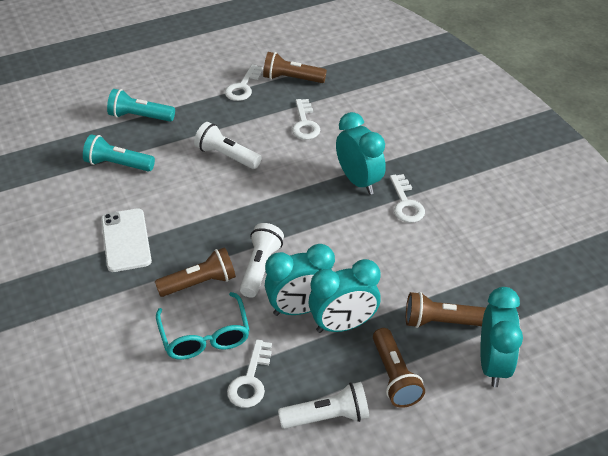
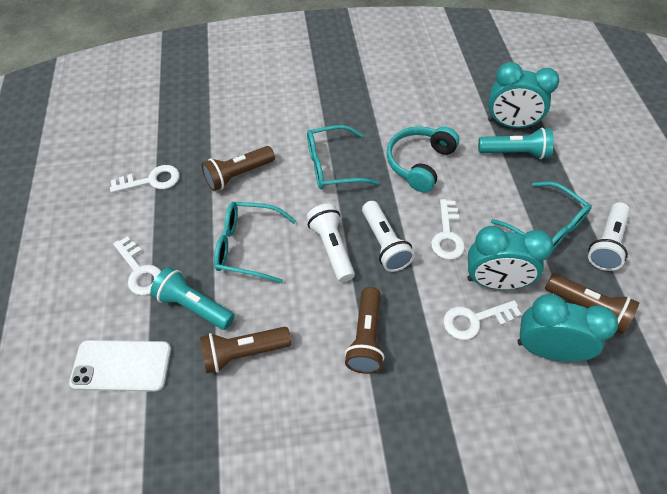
turquoise clock: [265,244,335,316] [308,259,381,333] [336,112,386,195] [480,287,523,387] = 4 -> [467,226,554,290] [488,62,559,129] [517,294,618,362] = 3
turquoise glasses: [156,292,250,360] = 1 -> [214,202,296,283] [307,125,379,189] [491,182,592,250] = 3
turquoise headphones: none = 0 -> [387,126,459,192] = 1

